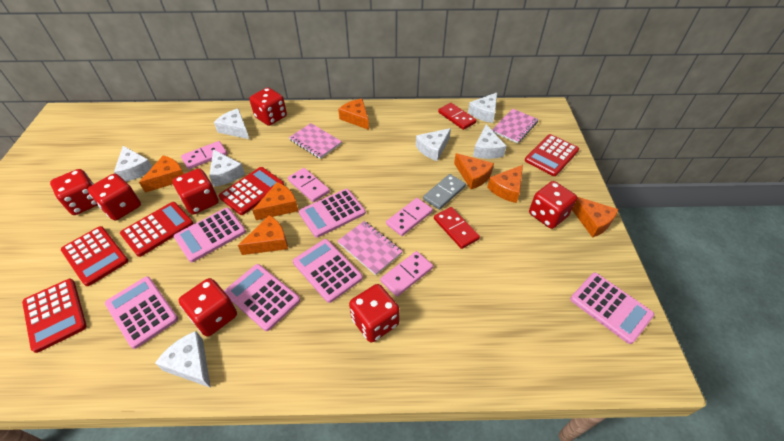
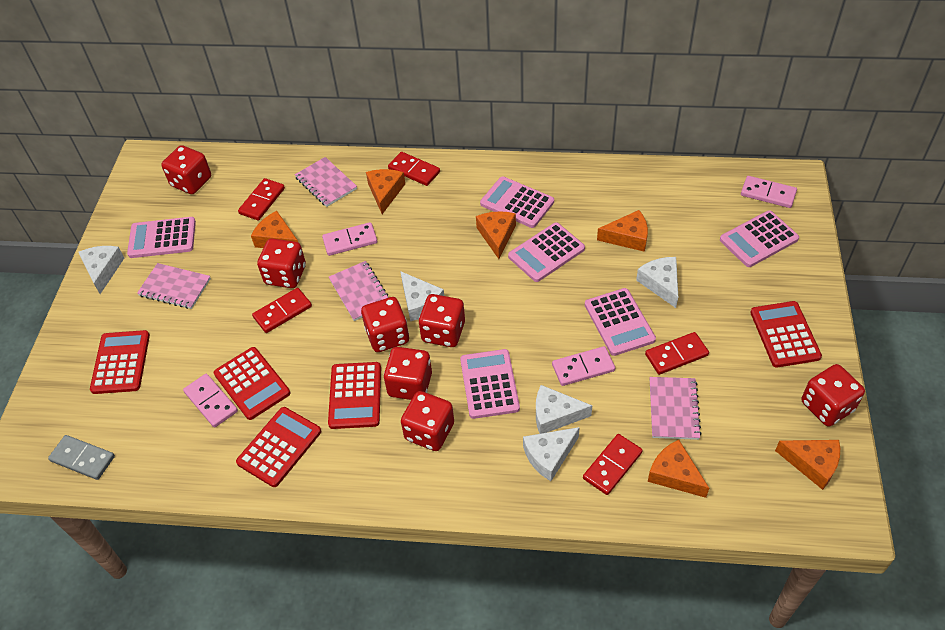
orange cheese: [139,156,184,193] [238,215,288,255] [252,182,298,220] [338,99,369,130] [454,153,494,189] [487,165,523,203] [572,197,618,238] = 7 -> [251,211,298,248] [366,169,405,214] [476,211,516,259] [597,210,648,252] [648,440,709,498] [775,440,840,490] = 6
pink notebook: [289,123,342,159] [338,221,403,275] [492,109,539,144] = 3 -> [137,263,211,309] [295,157,357,207] [329,261,389,321] [650,377,702,440] = 4
red domino: [434,207,480,249] [438,103,476,130] = 2 -> [238,178,285,220] [252,288,312,333] [388,152,440,186] [583,434,643,495] [645,332,709,375] = 5
white cheese: [114,146,152,182] [155,331,211,388] [209,150,245,187] [214,108,249,139] [416,128,451,161] [468,93,497,123] [473,125,506,159] = 7 -> [78,246,124,294] [400,271,444,321] [523,427,580,481] [536,385,592,434] [636,257,678,308] = 5

